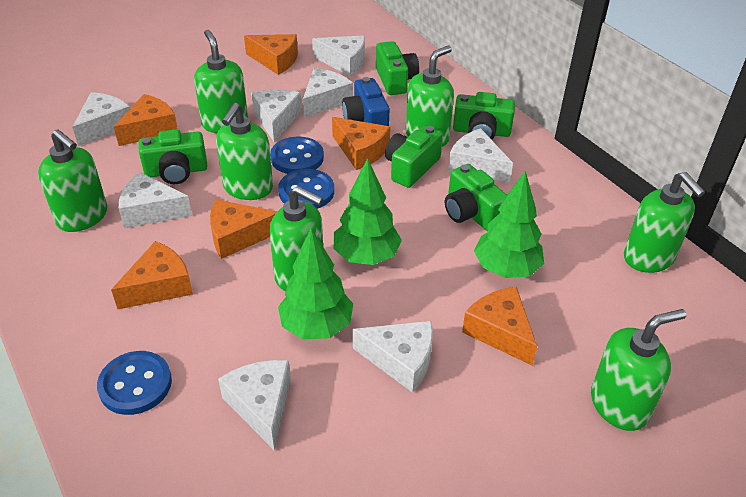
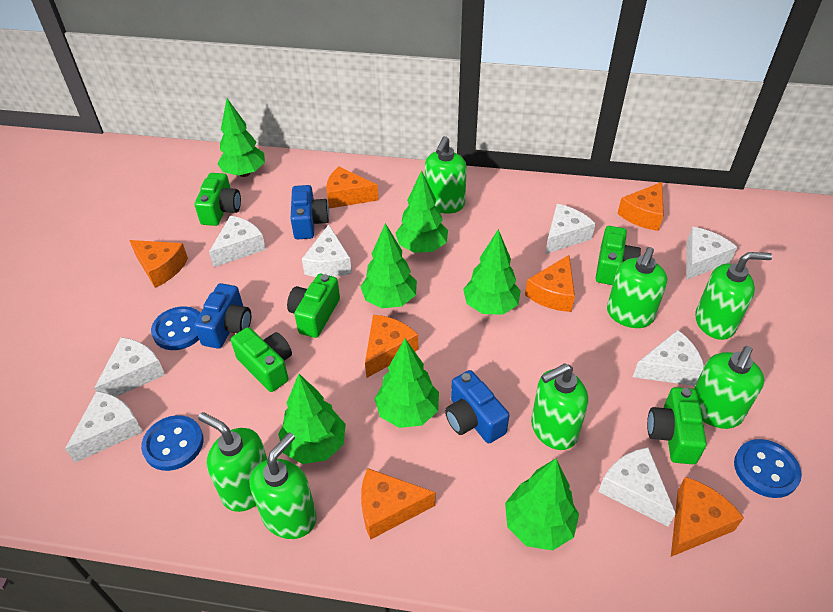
blue camera: [342,77,390,126] = 1 -> [194,283,251,349] [290,185,329,239] [445,370,509,443] = 3
green tree: [278,228,353,339] [333,158,402,265] [474,171,544,278] = 3 -> [217,99,265,177] [278,374,346,464] [360,223,417,308] [374,339,439,428] [396,170,448,253] [463,229,521,315] [505,459,579,550] = 7
orange cheese: [111,241,193,309] [114,94,178,146] [210,200,277,259] [244,34,298,75] [332,117,390,170] [462,287,537,365] = 6 -> [129,240,188,288] [326,167,379,209] [361,468,436,540] [365,315,418,378] [525,255,575,312] [617,182,664,231] [671,477,744,557] = 7

